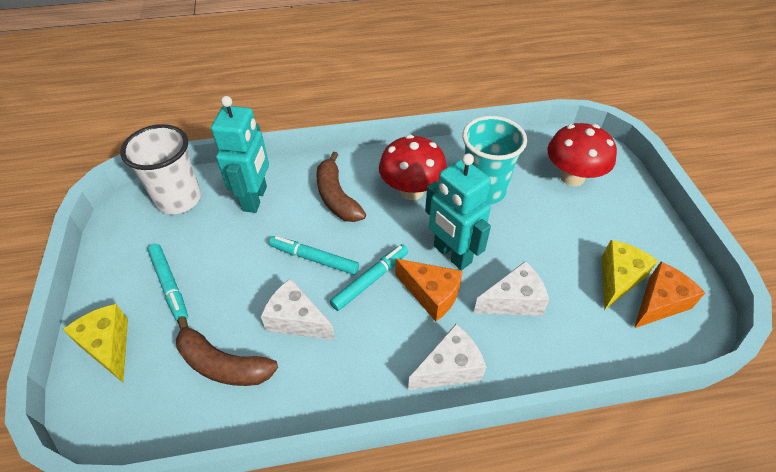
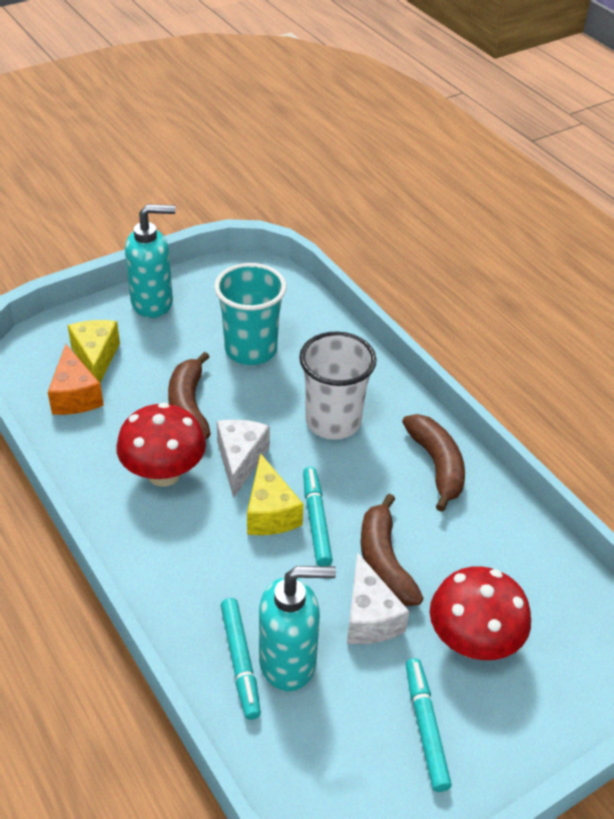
brown banana: [176,316,278,386] [316,152,366,222] = 2 -> [168,352,211,439] [361,494,424,606] [402,414,465,512] = 3
orange cheese: [395,259,463,321] [634,262,705,328] = 2 -> [48,344,104,415] = 1
turquoise robot: [211,96,269,213] [425,153,491,270] = 2 -> none = 0
turquoise soap dispenser: none = 0 -> [125,204,176,318] [259,566,336,691] = 2
white cheese: [261,278,335,340] [408,324,486,390] [474,261,549,316] = 3 -> [217,420,270,498] [347,552,409,644] = 2

